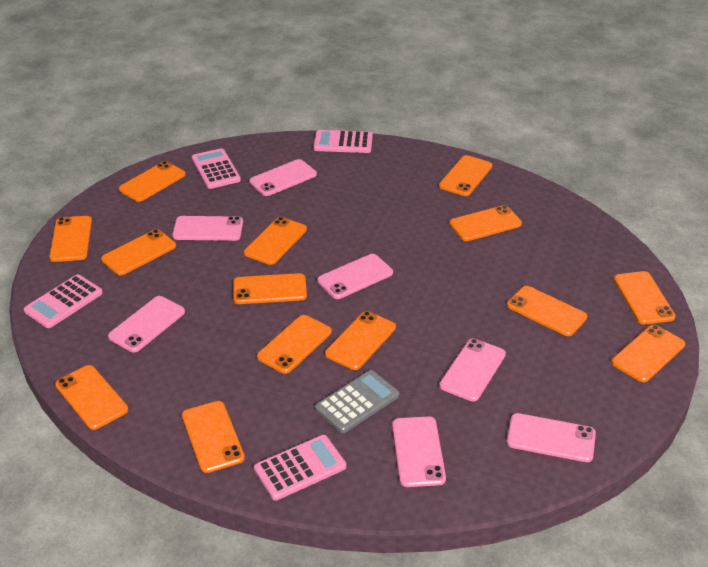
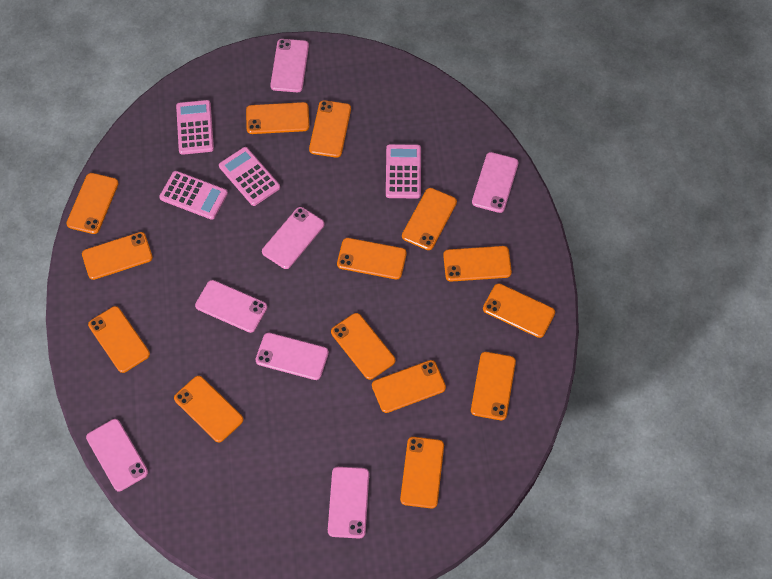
grey calculator: [315,370,399,433] = 1 -> none = 0

